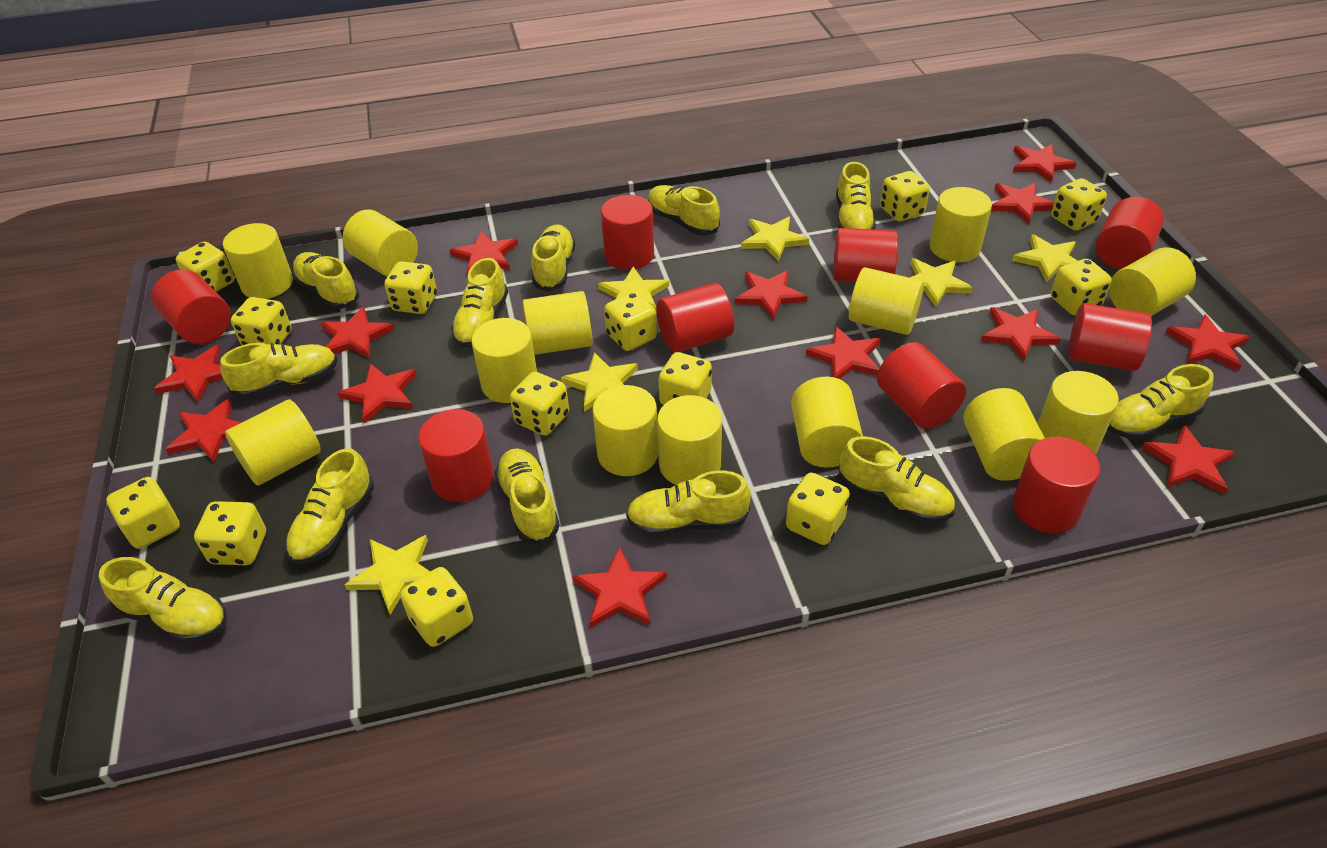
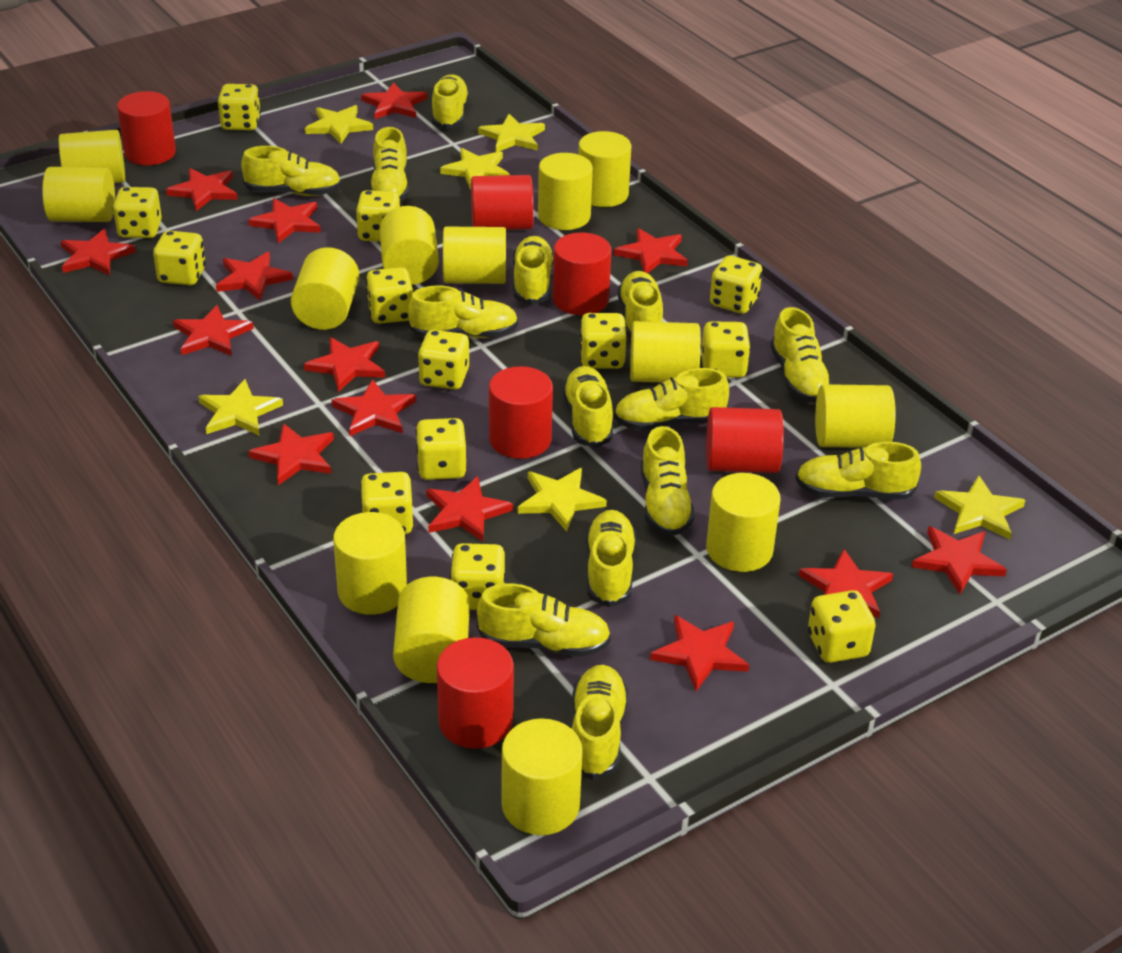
red cylinder: [151,270,231,344] [418,409,494,502] [601,195,654,270] [656,283,734,353] [833,228,898,282] [877,342,966,429] [1013,437,1100,533] [1068,303,1152,371] [1096,197,1164,270] = 9 -> [117,91,176,165] [437,637,514,749] [471,175,534,230] [489,366,553,459] [553,233,611,315] [706,407,784,473] = 6
red star: [154,345,223,402] [166,398,242,462] [321,307,395,359] [338,363,416,424] [450,231,518,277] [572,546,667,628] [734,270,807,320] [806,326,880,379] [981,307,1061,361] [991,183,1054,224] [1013,144,1076,183] [1142,425,1235,494] [1165,314,1250,371] = 13 -> [61,229,136,276] [166,168,238,211] [173,305,254,356] [216,252,293,301] [248,198,321,243] [248,423,334,485] [304,337,385,392] [332,379,416,436] [361,82,428,119] [426,476,513,542] [614,228,688,273] [650,615,749,691] [798,549,893,618] [912,526,1007,594] = 14
yellow shoe: [99,557,227,642] [220,343,338,398] [286,448,374,564] [292,252,359,309] [451,258,508,347] [495,448,560,544] [532,224,576,292] [626,471,751,536] [648,185,720,236] [836,162,876,229] [839,436,955,523] [1107,364,1214,439] = 12 -> [241,146,341,196] [370,127,409,201] [408,285,518,338] [432,74,469,129] [477,583,611,657] [513,236,554,305] [562,366,614,448] [572,665,628,780] [586,510,636,607] [614,368,729,431] [618,271,663,339] [641,426,695,536] [770,307,833,403] [796,442,921,500] = 14

